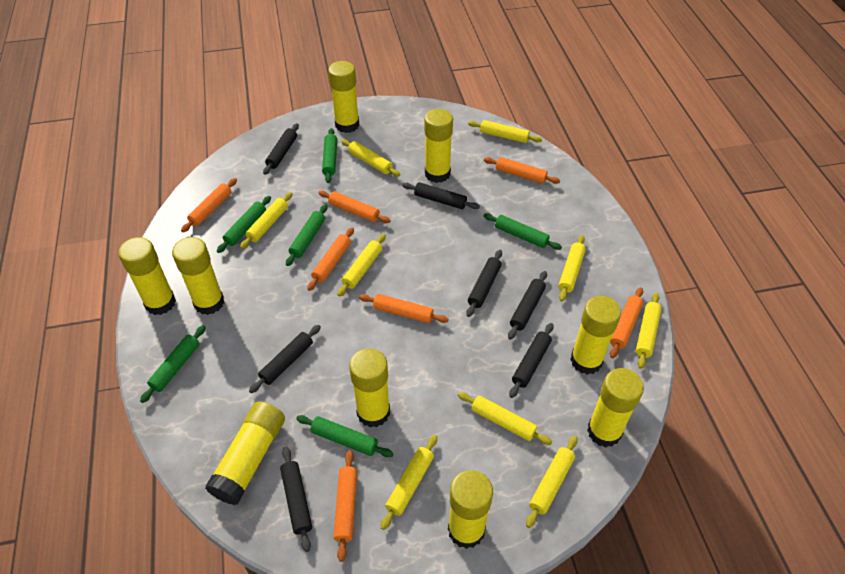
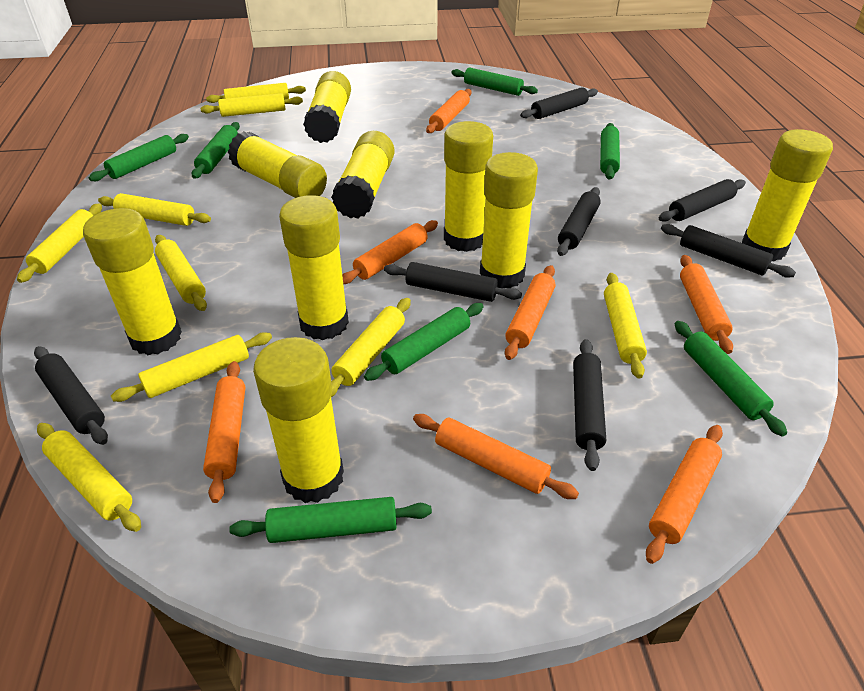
green rolling pin: [140,325,206,403] [217,196,271,253] [286,204,327,266] [296,415,393,457] [322,128,337,183] [484,213,562,250] = 6 -> [89,134,189,181] [192,122,240,179] [229,497,432,543] [364,303,484,381] [451,67,538,96] [600,123,620,180] [675,321,787,437] = 7

